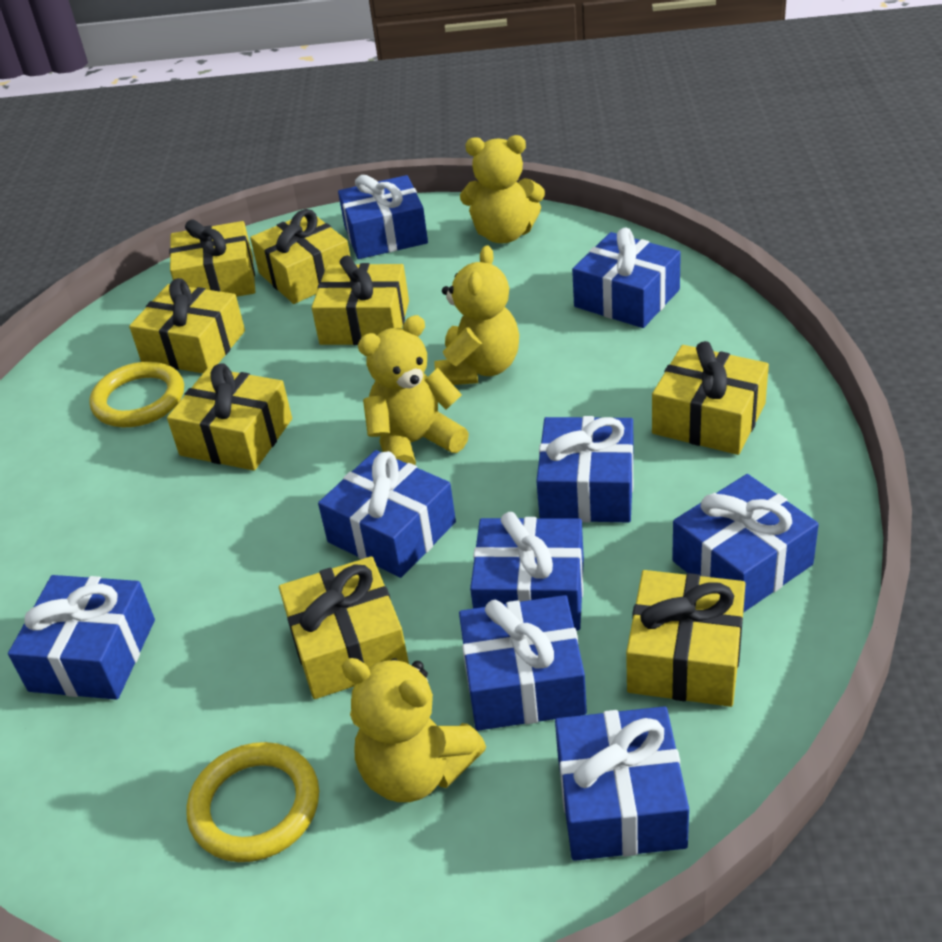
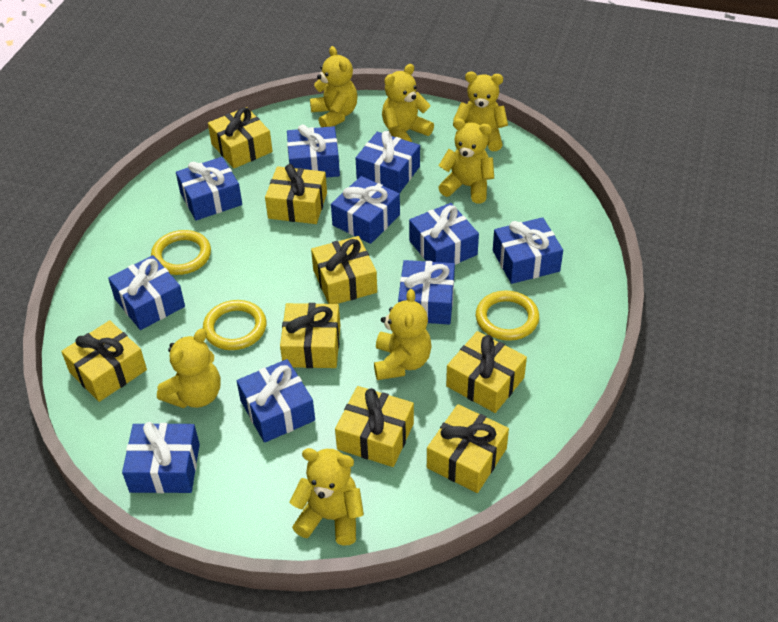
blue gift: [8,575,155,700] [318,450,456,578] [338,175,428,259] [459,595,587,731] [470,512,584,630] [536,416,634,522] [555,706,689,861] [572,228,681,328] [672,474,819,613] = 9 -> [108,255,185,330] [122,422,200,493] [176,157,242,221] [237,359,315,443] [287,124,340,178] [331,176,400,244] [356,131,420,193] [398,260,455,325] [409,203,479,265] [493,217,563,284] = 10
yellow ring: [89,361,184,427] [186,742,319,862] = 2 -> [151,230,211,275] [203,300,266,350] [476,291,539,341] = 3
yellow teddy bear: [342,658,486,802] [358,315,469,465] [435,245,519,385] [460,135,545,243] = 4 -> [157,329,220,408] [289,448,364,546] [310,46,357,127] [374,289,432,380] [382,64,434,142] [438,118,494,204] [453,72,508,151] = 7

